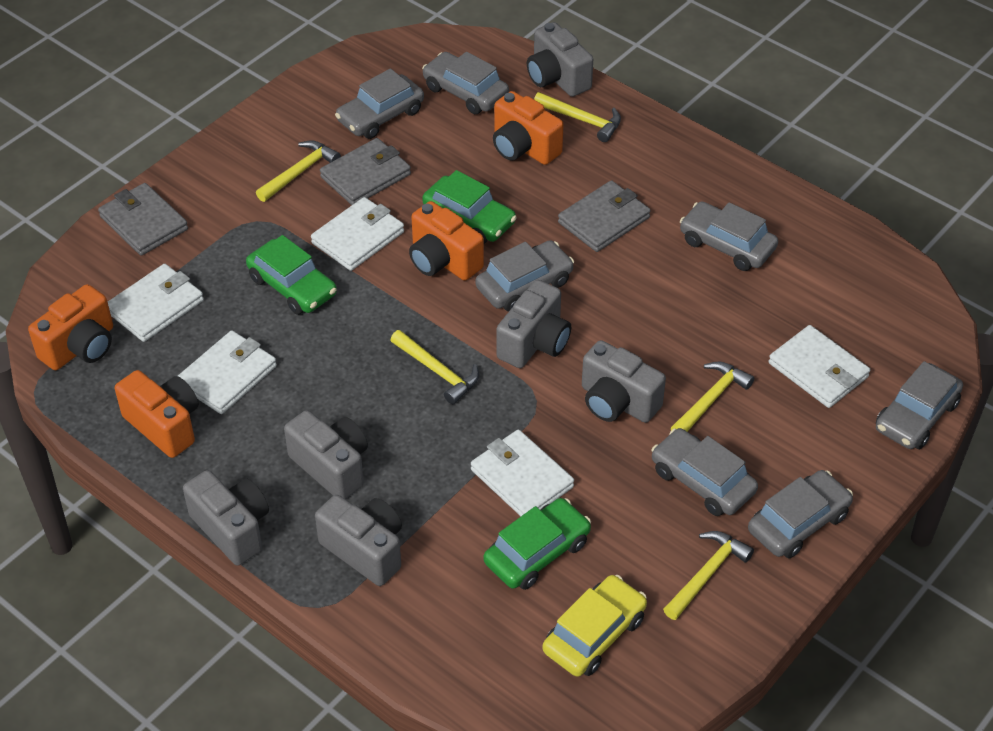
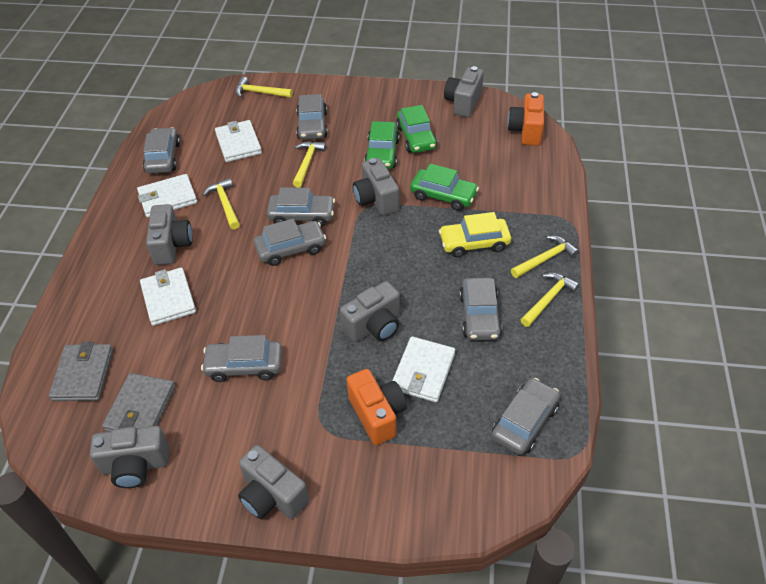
grey wallet: [98,183,188,256] [320,138,411,205] [558,180,651,252] = 3 -> [49,342,113,401] [102,373,175,432] = 2
orange camera: [28,284,113,370] [115,370,199,458] [409,201,484,281] [493,91,564,165] = 4 -> [347,369,407,445] [507,92,544,146] = 2
white wallet: [108,264,204,342] [178,330,277,414] [311,197,404,271] [471,429,574,516] [769,325,870,408] = 5 -> [137,174,197,217] [140,268,196,326] [215,120,262,162] [392,336,455,402] = 4

